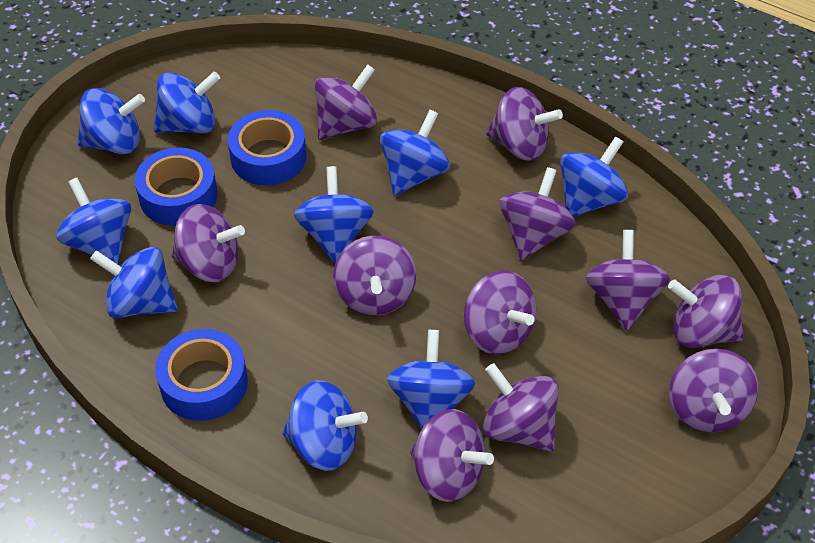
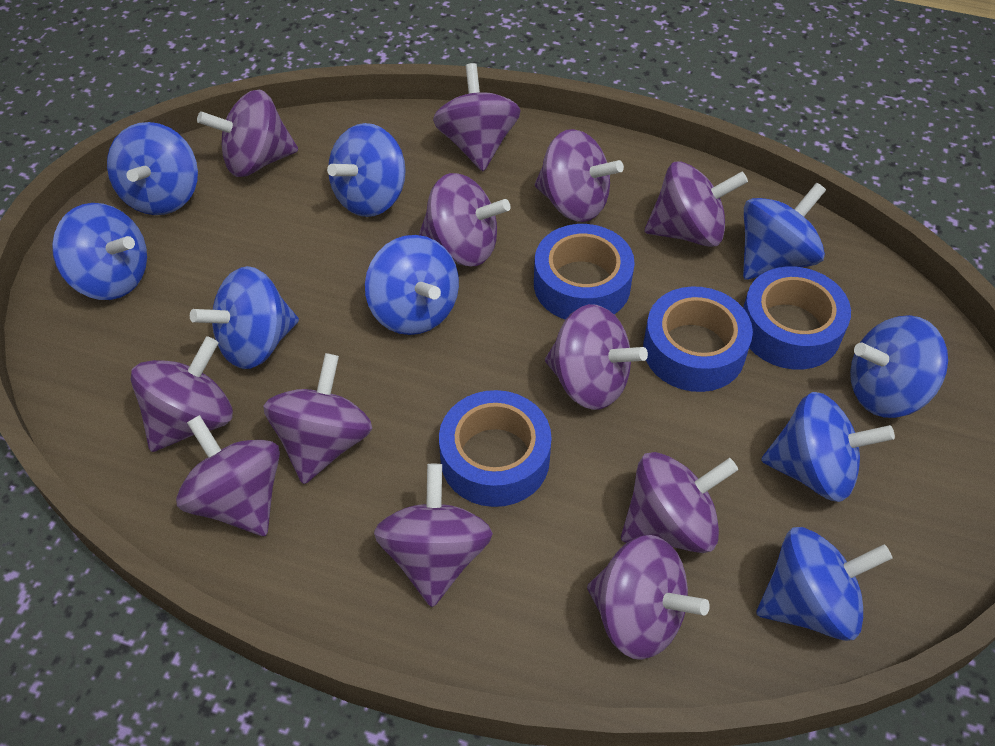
blue tape: [135,148,218,226] [155,329,248,421] [228,110,307,185] = 3 -> [439,390,552,507] [534,224,635,320] [643,286,753,392] [743,266,851,370] = 4
purple spinning top: [172,204,245,282] [315,64,377,140] [333,236,416,316] [410,409,494,502] [464,271,536,355] [483,363,559,452] [486,87,563,161] [499,167,575,261] [586,230,670,331] [668,275,744,348] [669,349,758,433] = 11 -> [131,336,233,452] [176,415,280,536] [197,89,298,177] [263,353,372,484] [374,464,493,607] [419,173,511,267] [433,63,520,171] [535,129,624,222] [545,304,648,410] [587,535,710,660] [621,452,738,553] [645,161,748,247] = 12

